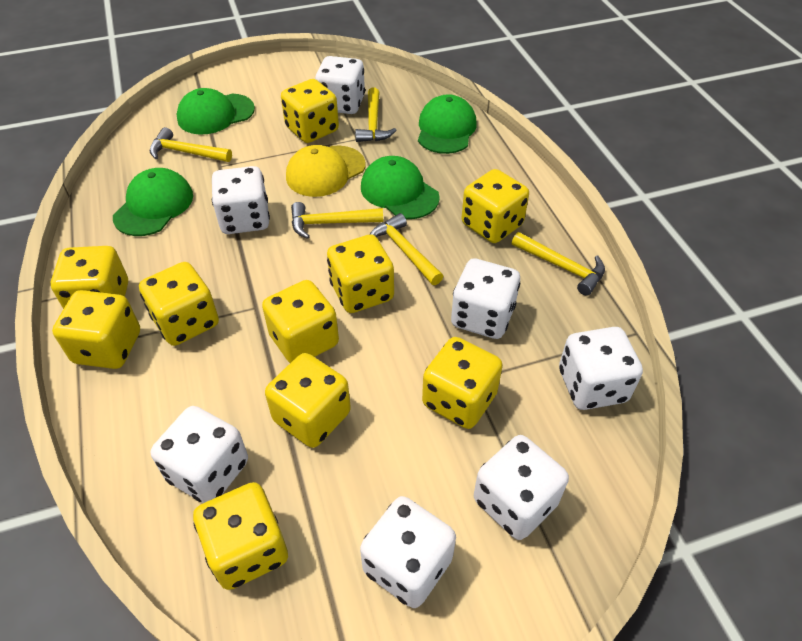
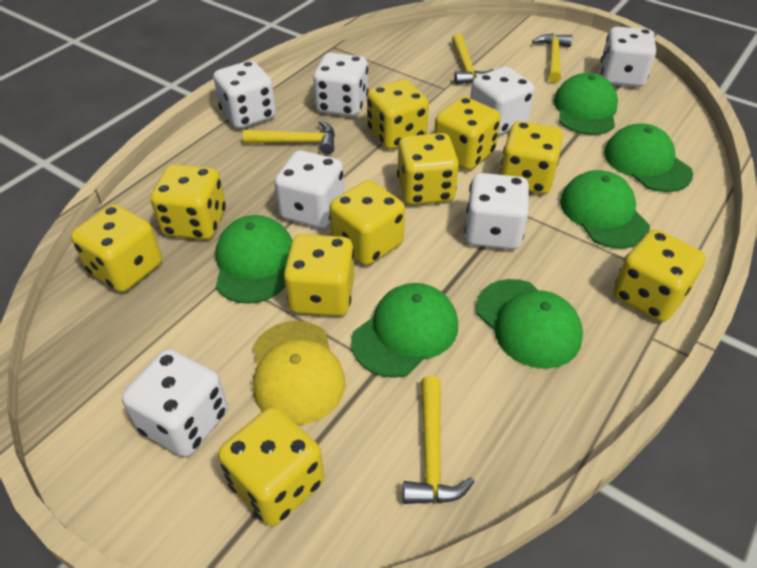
green cap: [113,168,193,236] [177,88,255,135] [361,156,440,219] [418,94,477,154] = 4 -> [216,215,292,304] [351,283,458,378] [476,279,583,369] [554,73,618,135] [560,170,650,249] [604,124,693,192] = 6
yellow hammer: [150,127,232,162] [291,202,383,239] [355,88,397,142] [370,213,443,285] [512,232,605,296] = 5 -> [243,121,335,154] [403,376,475,504] [452,33,494,85] [532,34,573,83] = 4

